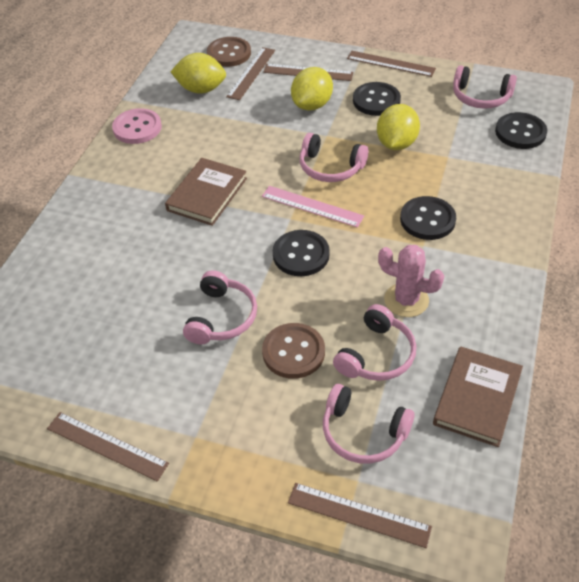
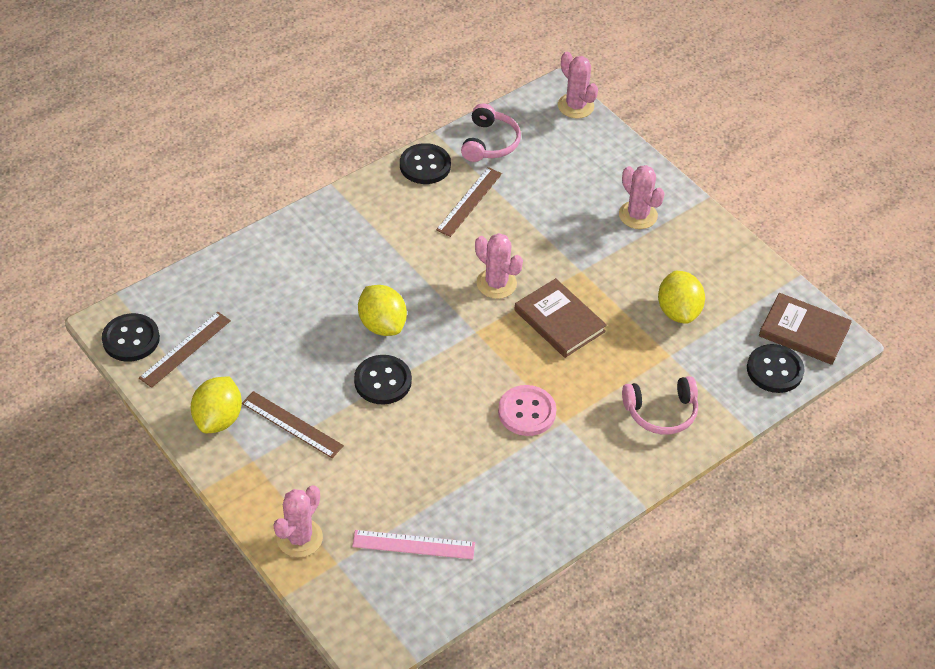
brown button: [207,37,251,67] [262,323,325,379] = 2 -> none = 0
brown ruler: [47,412,169,481] [226,47,275,100] [263,64,353,81] [288,483,432,548] [347,51,436,77] = 5 -> [139,312,231,388] [242,391,344,458] [436,167,502,237] = 3
pink cactus: [378,245,444,317] = 1 -> [273,485,323,557] [475,233,523,299] [558,52,598,119] [619,165,665,229] = 4
pink headphones: [183,270,257,344] [300,133,368,182] [323,384,415,464] [333,304,416,381] [453,65,517,109] = 5 -> [461,103,521,162] [622,376,698,435] = 2

